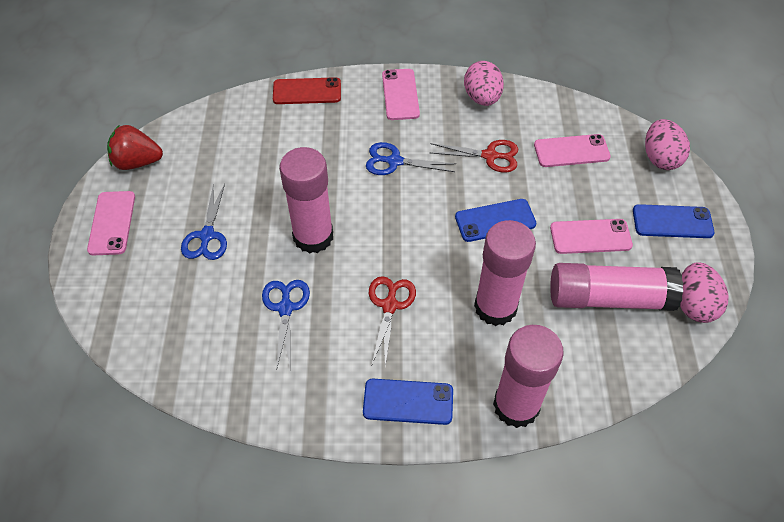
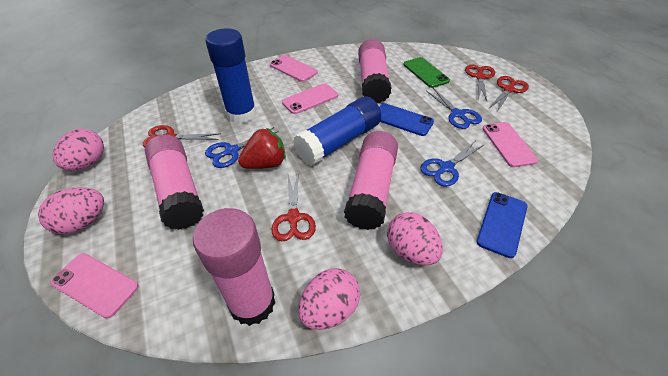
blue glue stick: none = 0 -> [205,28,257,124] [293,96,381,166] = 2
blue phone: [363,379,453,425] [455,199,536,242] [633,204,715,238] = 3 -> [379,103,434,136] [477,192,528,258] = 2
green phone: none = 0 -> [404,57,450,88] = 1
pink egg: [464,61,504,106] [645,119,690,170] [680,262,729,323] = 3 -> [38,187,104,234] [53,129,104,171] [298,268,360,330] [387,212,443,265] = 4
red phone: [273,77,341,104] = 1 -> none = 0
red scissors: [369,276,416,366] [430,140,518,173] = 2 -> [143,125,219,147] [272,174,316,241] [465,64,495,101] [489,76,529,112] = 4

